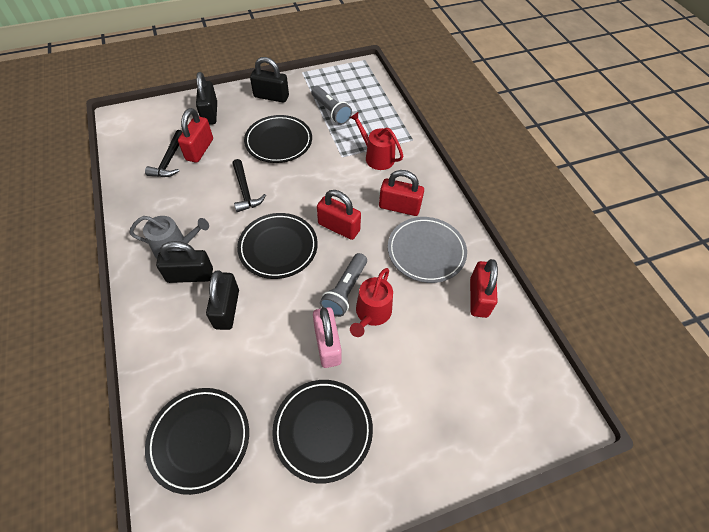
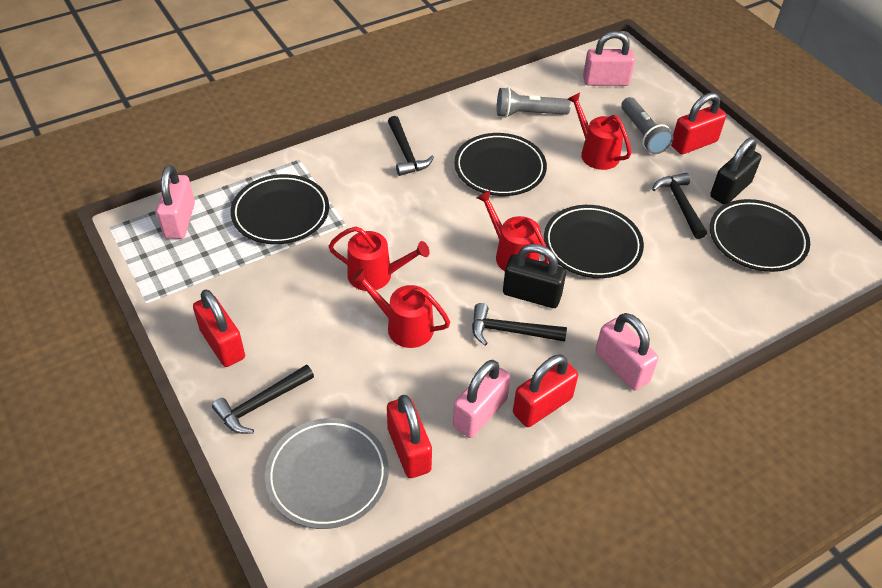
black hammer: [145,130,183,177] [232,159,266,212] = 2 -> [212,365,314,434] [388,116,434,176] [472,303,567,346] [652,173,707,239] = 4
black padlock: [156,241,213,283] [196,72,217,125] [206,271,239,330] [250,57,289,103] = 4 -> [503,244,566,308] [710,137,762,204] = 2
grey watering can: [129,216,209,259] = 1 -> none = 0
pink padlock: [313,307,342,368] = 1 -> [156,165,195,239] [453,360,511,438] [583,31,635,86] [595,313,658,390] = 4
red watering can: [350,111,403,170] [350,268,393,337] = 2 -> [329,227,430,291] [351,269,450,348] [477,190,549,271] [568,92,631,170] = 4

